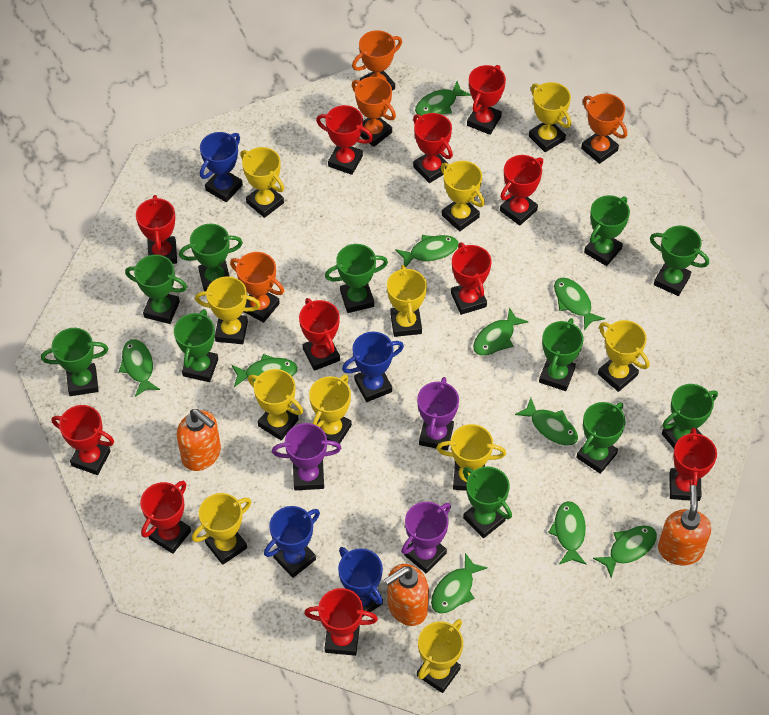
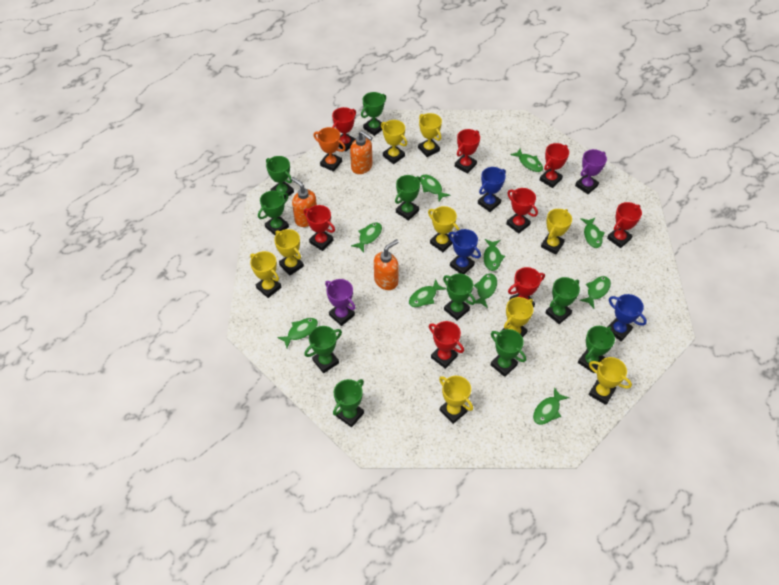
blue trophy: [200,132,243,202] [264,506,320,578] [338,547,383,617] [342,332,404,402] = 4 -> [449,229,481,274] [478,167,506,212] [607,294,647,341] = 3
green trophy: [41,328,108,396] [125,255,187,324] [174,309,218,382] [179,224,243,291] [325,244,388,313] [463,466,512,538] [539,318,584,391] [576,402,626,474] [584,195,630,266] [650,226,709,296] [662,384,718,448] = 11 -> [258,191,289,236] [266,156,294,199] [304,326,342,373] [333,379,364,427] [361,92,386,136] [395,175,421,220] [443,274,476,321] [491,329,526,377] [546,277,580,324] [578,326,615,373] = 10
orange trophy: [230,252,284,323] [352,30,402,91] [352,77,396,147] [581,93,627,164] = 4 -> [313,127,346,172] = 1
purple trophy: [272,423,341,490] [401,502,451,574] [417,377,459,451] = 3 -> [325,279,356,326] [575,149,607,194] = 2
red trophy: [52,405,114,475] [136,195,177,264] [140,481,191,554] [299,298,340,371] [304,588,378,656] [316,105,373,175] [413,113,453,183] [451,242,492,315] [467,65,506,135] [500,155,543,226] [669,428,717,501] = 11 -> [304,205,335,251] [332,107,356,151] [429,321,464,369] [455,129,480,174] [506,188,538,234] [508,267,545,307] [540,143,569,188] [607,202,642,248] = 8
yellow trophy: [192,493,251,565] [195,276,260,344] [240,147,284,218] [248,369,303,440] [309,375,352,447] [387,265,427,337] [417,619,463,693] [436,424,506,491] [441,161,485,231] [529,82,571,152] [598,320,650,392] = 11 -> [250,251,282,298] [274,229,304,276] [381,120,407,164] [418,113,442,157] [428,206,460,252] [439,376,473,424] [501,297,534,337] [541,209,572,254] [589,357,632,405] = 9

